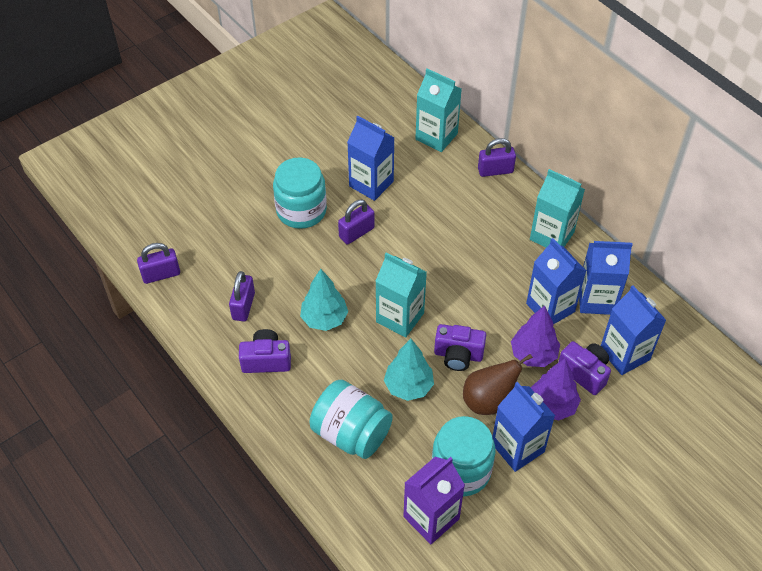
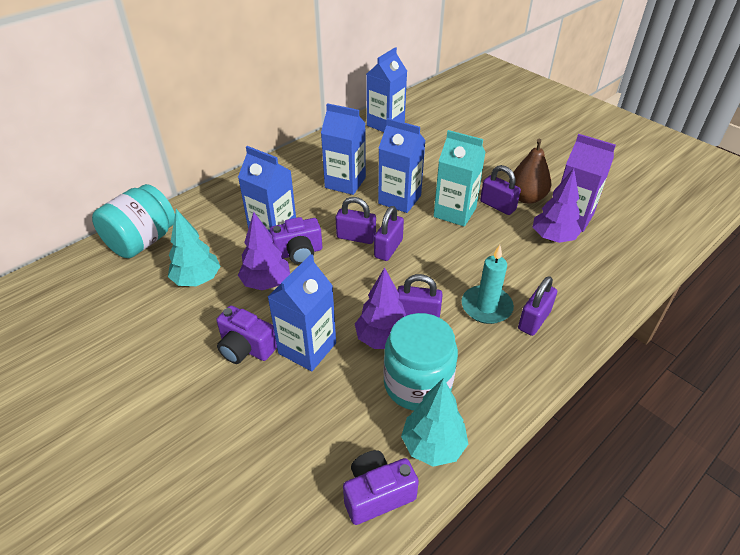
purple padlock: [137,243,180,284] [229,271,255,322] [338,200,375,244] [478,138,516,177] = 4 -> [336,197,376,244] [374,206,404,261] [397,274,443,318] [480,165,521,215] [518,276,557,336] = 5
purple tree: [511,305,560,367] [530,358,581,421] = 2 -> [238,212,290,290] [355,267,406,349] [533,168,582,243] = 3
turquoise candle: none = 0 -> [462,245,514,324] = 1
turquoise carton: [376,252,427,338] [415,69,462,152] [530,169,585,248] = 3 -> [434,130,486,227] = 1
turquoise jar: [273,157,327,229] [309,380,393,459] [432,416,496,496] = 3 -> [92,184,175,258] [384,313,458,411] = 2

